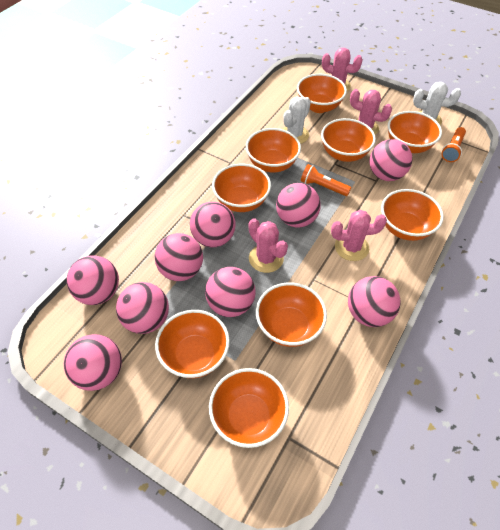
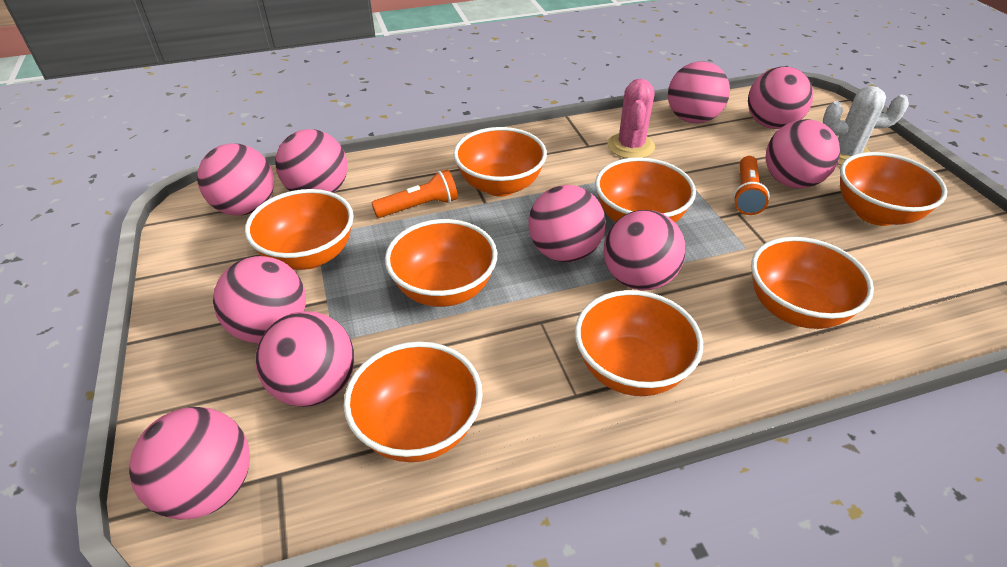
orange bowl: [155,310,230,378] [209,368,289,448] [212,164,271,212] [246,128,301,172] [256,282,327,347] [297,74,347,113] [321,118,376,162] [381,189,444,241] [388,111,442,153] = 9 -> [245,189,354,270] [344,342,483,462] [385,219,497,307] [453,127,547,197] [575,290,703,396] [595,157,696,223] [751,237,874,329] [840,152,947,226] = 8
pink ball: [64,334,122,391] [67,255,119,305] [116,282,169,334] [155,233,203,281] [190,202,236,247] [205,267,256,317] [276,183,321,228] [348,276,401,327] [369,139,412,181] = 9 -> [129,407,250,520] [197,143,274,215] [213,256,306,343] [255,311,354,407] [275,129,348,193] [528,185,606,262] [603,210,686,290] [668,61,730,123] [748,66,813,129] [766,119,840,188] = 10
pink cactus: [248,218,288,273] [322,48,362,91] [331,210,387,261] [350,89,392,135] = 4 -> [608,79,655,158] = 1
white cactus: [283,96,311,144] [413,82,461,125] = 2 -> [823,86,909,165] = 1

